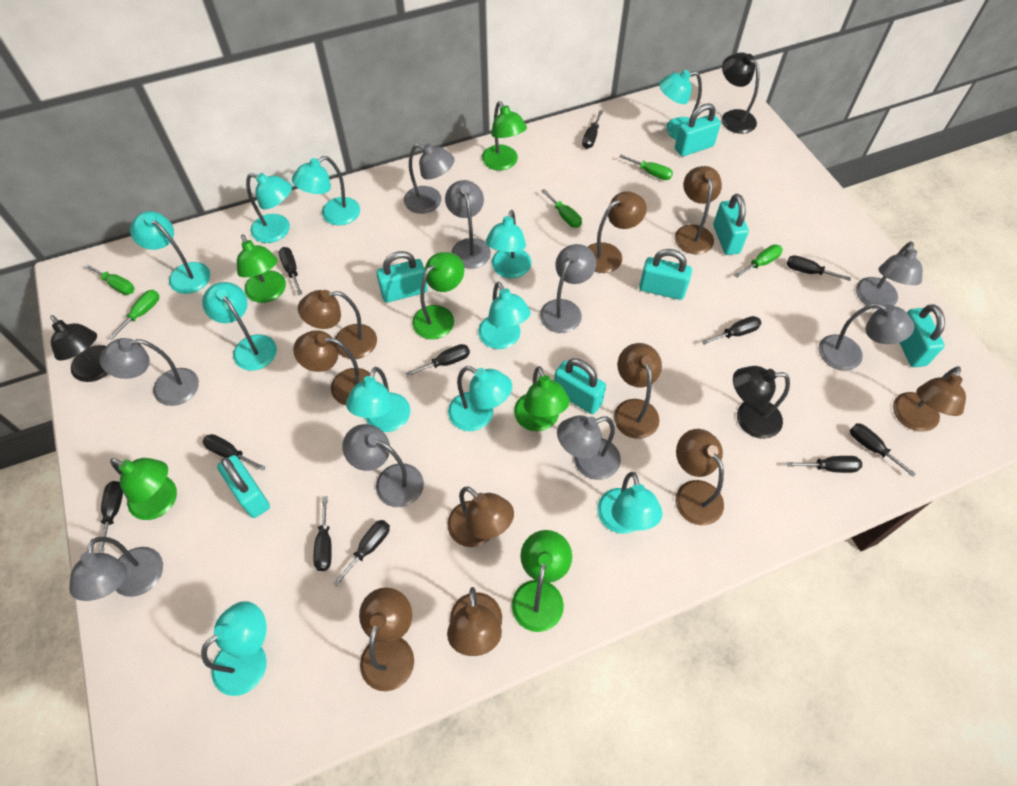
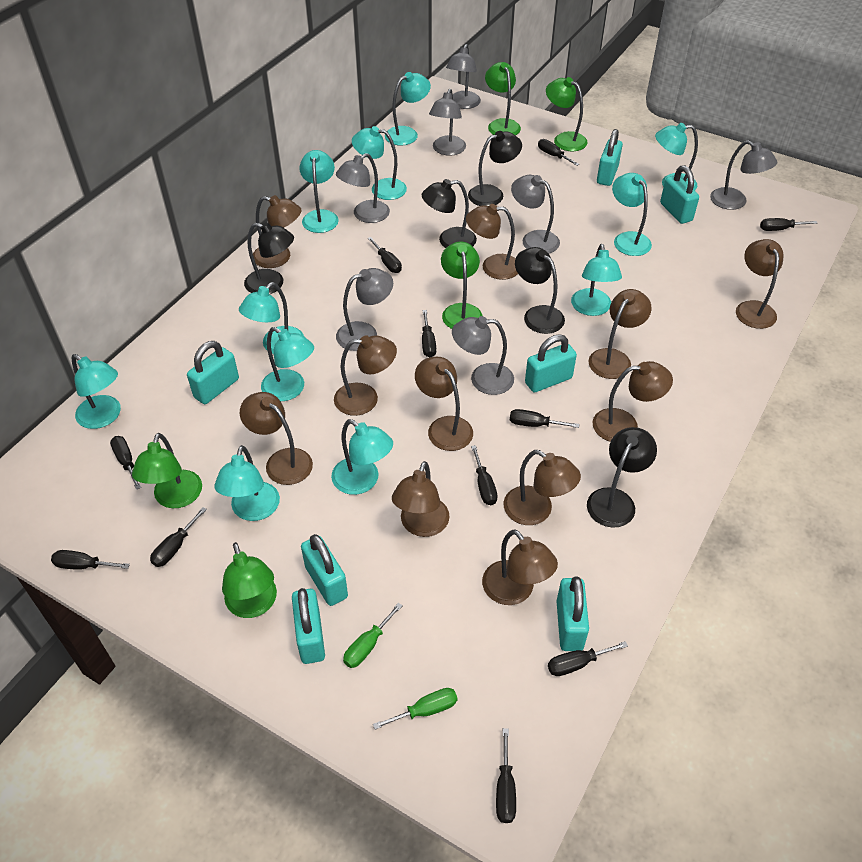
black lamp: [50,315,108,382] [722,52,759,134] [733,366,790,439] = 3 -> [244,222,294,294] [422,179,477,248] [468,131,522,206] [515,247,565,334] [587,427,657,528] = 5
brown lamp: [293,330,370,405] [298,290,377,359] [359,587,414,691] [447,487,514,547] [447,587,502,656] [588,191,647,273] [614,343,662,439] [675,166,722,254] [675,429,724,525] [893,366,966,432] = 10 -> [240,392,313,485] [253,195,302,268] [334,335,397,416] [392,461,450,537] [415,357,473,451] [466,204,518,280] [482,529,558,605] [503,450,581,525] [588,289,652,379] [593,361,673,442] [736,239,784,329] = 11
green lamp: [110,458,177,520] [237,234,286,303] [412,252,464,339] [482,101,527,171] [512,530,572,632] [514,366,570,431] = 6 -> [132,433,202,508] [222,542,277,618] [441,242,482,329] [485,62,521,135] [546,77,588,151] = 5
green screwdriver: [84,264,135,295] [108,290,159,339] [541,189,582,228] [619,155,673,180] [734,244,783,278] = 5 -> [343,603,403,668] [373,688,457,730] = 2
grey lamp: [69,537,163,601] [99,338,199,406] [342,424,424,507] [404,144,455,214] [445,180,491,269] [540,244,597,333] [557,415,621,480] [818,303,914,370] [856,241,923,309] = 9 -> [336,153,390,223] [336,268,393,351] [429,89,466,156] [446,44,481,109] [452,316,514,395] [511,175,560,254] [710,140,777,210] = 7

